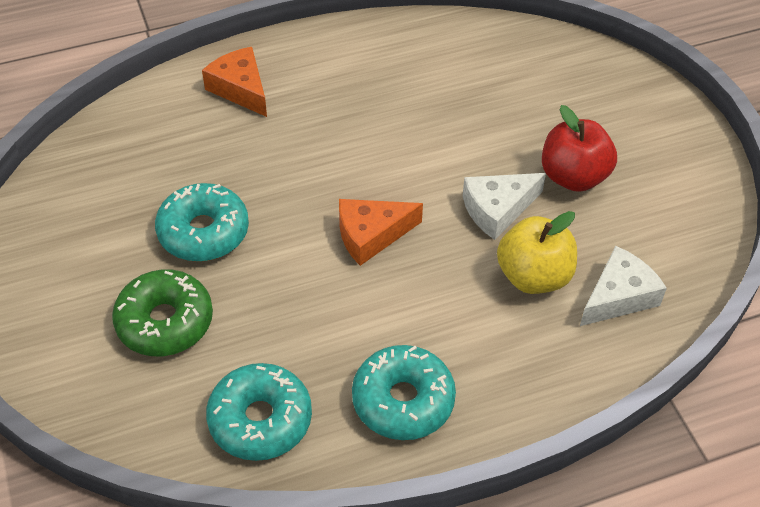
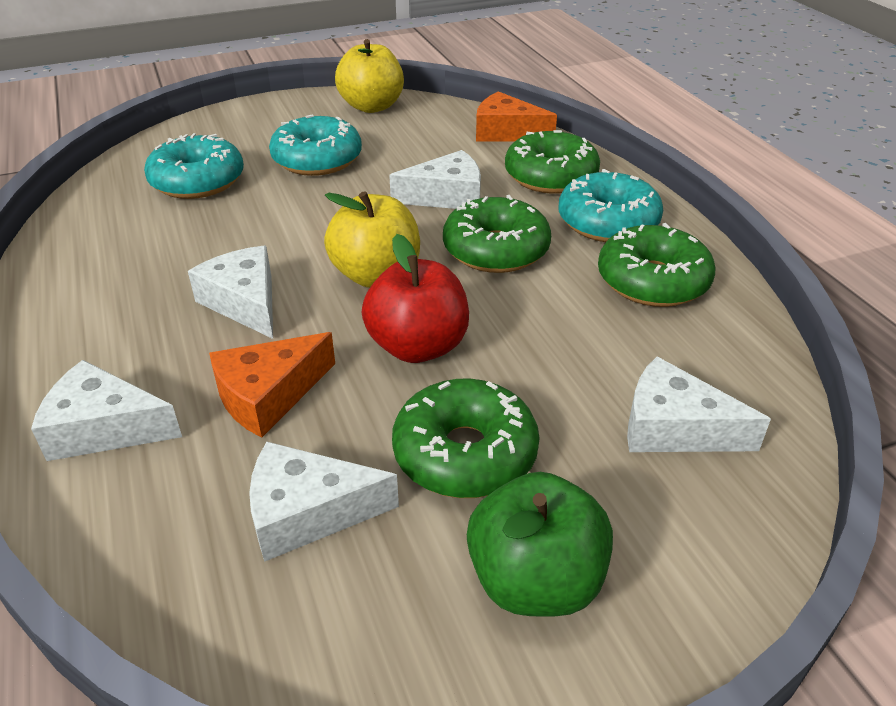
green apple: none = 0 -> [467,472,613,617] = 1
green donut: [112,269,213,356] = 1 -> [392,379,540,498] [443,195,551,273] [505,130,600,194] [598,223,716,307] = 4
white cheese: [463,173,546,240] [580,246,667,326] = 2 -> [31,360,182,461] [188,246,273,339] [249,442,399,562] [389,150,481,209] [627,357,771,452] = 5
yellow apple: [497,211,577,294] = 1 -> [324,191,420,288] [335,39,404,113] = 2

